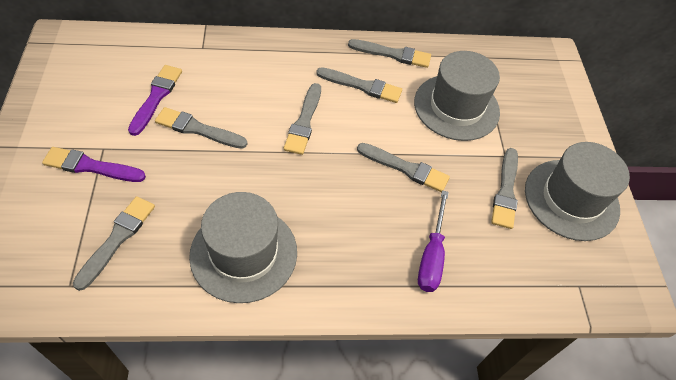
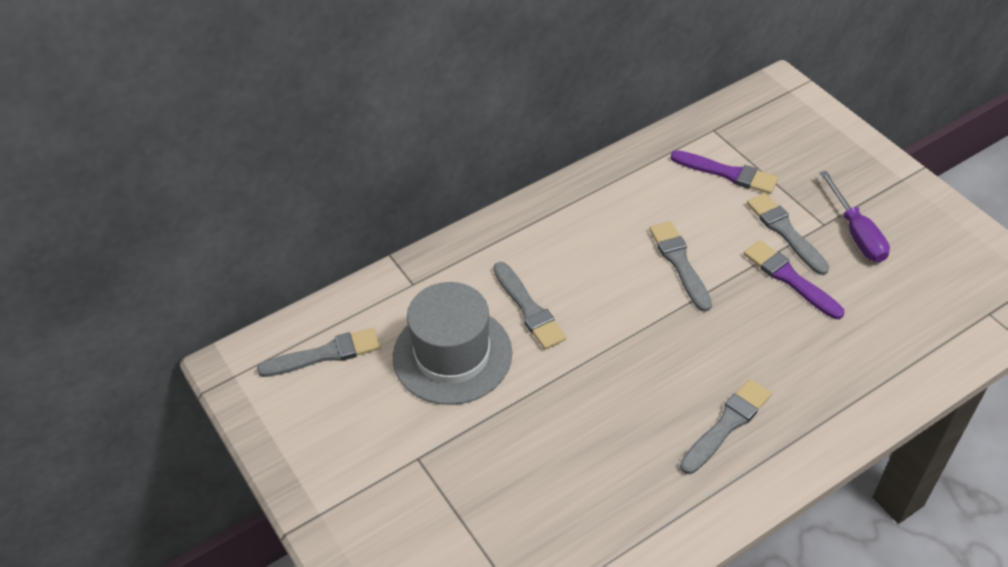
grey brush: [73,196,155,291] [155,107,247,149] [284,83,321,155] [316,67,402,103] [348,39,431,68] [357,143,450,192] [491,148,518,229] = 7 -> [257,328,380,377] [493,262,566,350] [649,221,712,312] [680,379,772,474] [747,193,829,275] = 5
grey hat: [189,192,297,303] [414,51,500,141] [525,142,630,241] = 3 -> [392,282,512,405] = 1

